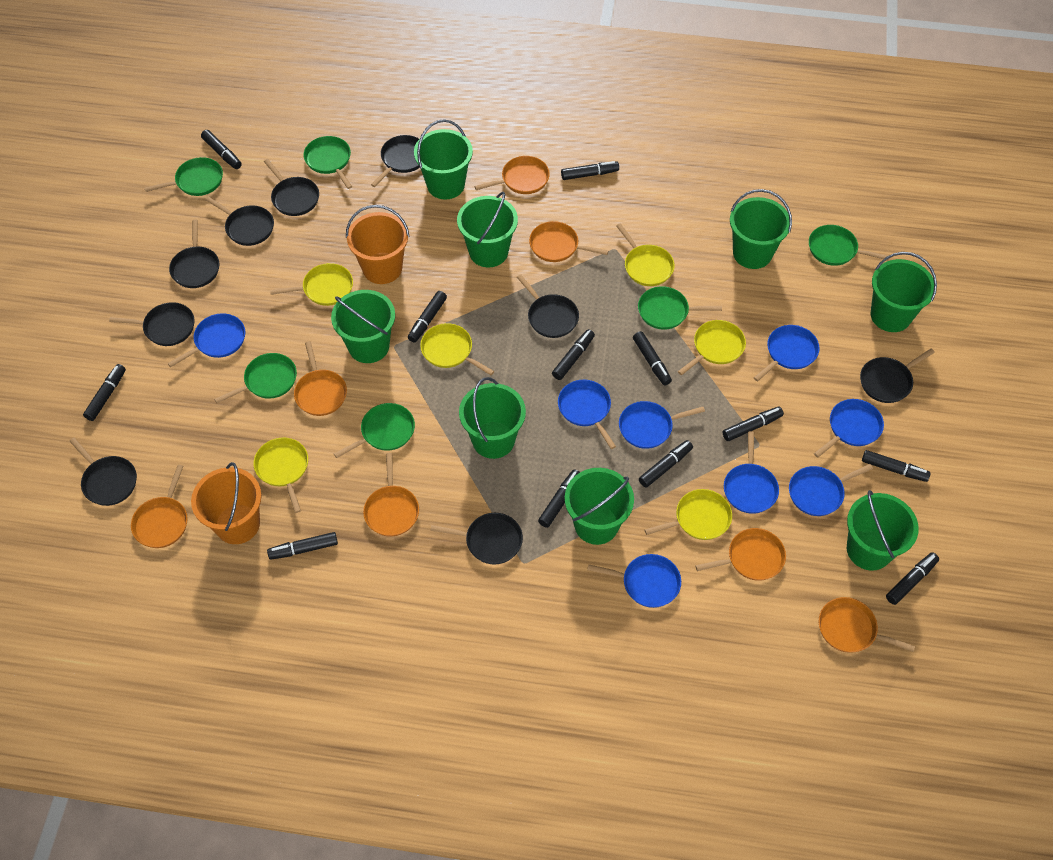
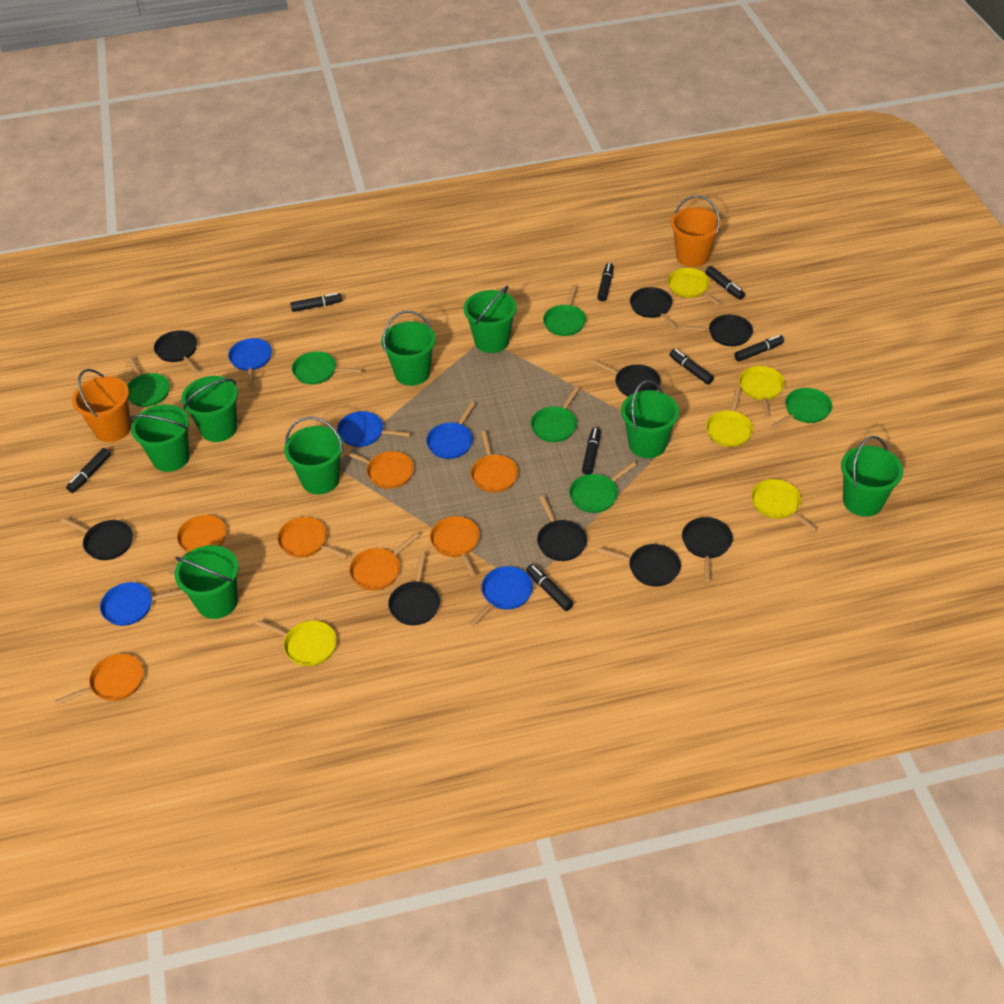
black marker: [83,364,126,421] [201,130,242,169] [267,532,338,560] [408,291,447,343] [538,469,580,528] [552,329,595,380] [561,161,619,180] [633,331,672,385] [639,440,693,488] [722,407,784,441] [862,450,931,482] [886,552,939,605] = 12 -> [66,448,111,493] [290,293,342,312] [526,564,574,611] [582,427,601,475] [597,263,614,301] [669,349,714,384] [705,266,745,300] [734,335,784,362] = 8
blue pan: [168,313,245,367] [558,380,616,449] [587,554,681,608] [619,401,705,449] [724,431,779,514] [754,325,820,382] [789,464,873,516] [814,399,884,458] = 8 -> [100,582,185,626] [228,338,272,386] [337,411,411,447] [426,402,475,459] [469,566,533,626] = 5
yellow pan: [254,438,308,513] [270,263,353,306] [420,323,494,375] [616,223,675,286] [644,489,732,540] [678,320,746,375] = 6 -> [255,620,337,666] [668,268,722,306] [706,388,753,447] [739,366,785,418] [751,479,818,532] = 5

